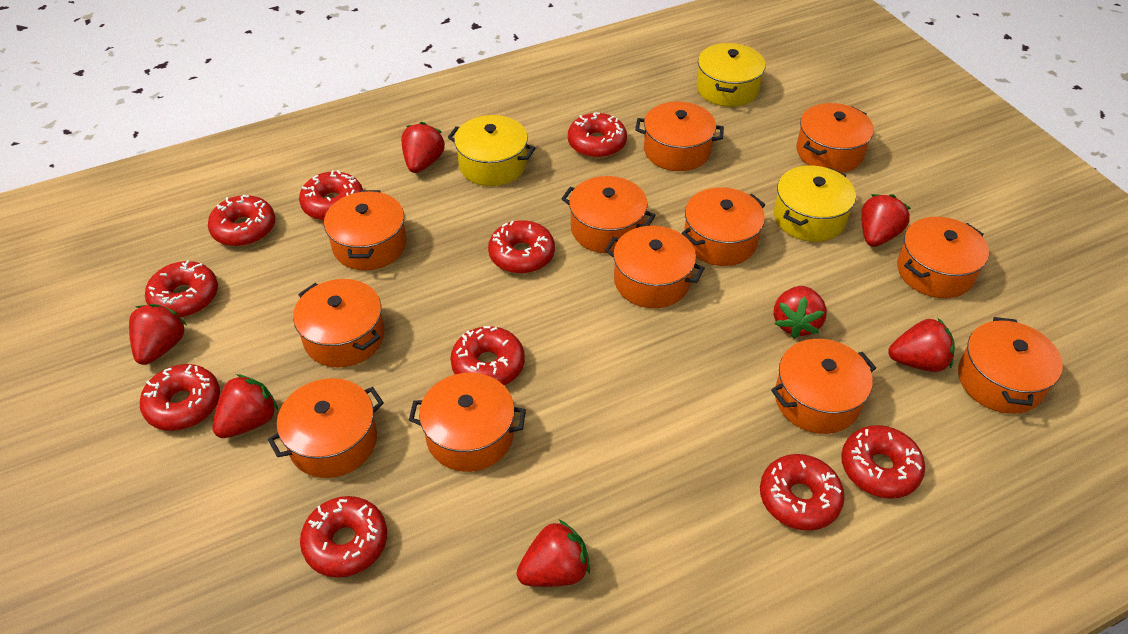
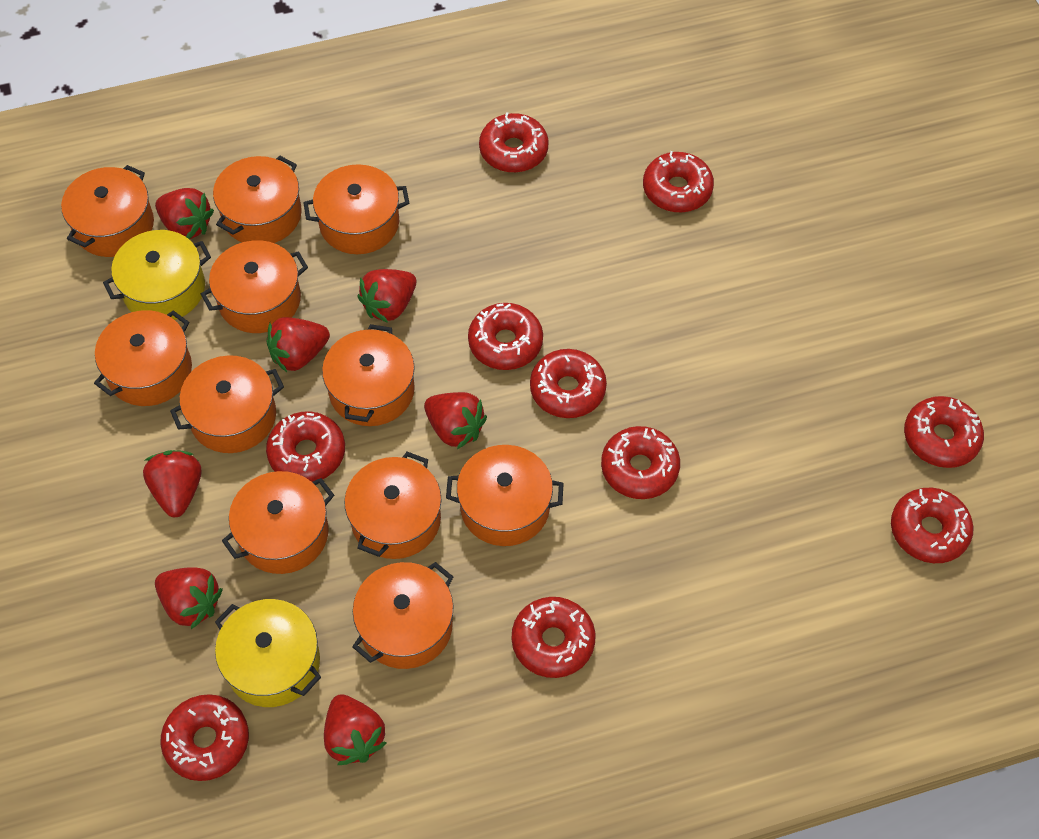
orange pot: [268,378,384,478] [293,279,384,368] [324,190,406,271] [409,373,526,472] [561,176,656,254] [605,226,705,308] [635,102,724,171] [681,187,765,266] [771,339,876,434] [796,103,874,173] [897,217,989,298] [958,317,1063,414] = 12 -> [61,165,154,257] [94,310,192,406] [170,355,284,453] [201,240,308,333] [213,156,302,243] [222,471,334,574] [303,164,409,254] [322,324,415,426] [344,452,442,559] [352,562,453,669] [446,445,564,546] = 11
yellow pot: [448,115,535,186] [697,43,766,107] [774,166,856,242] = 3 -> [103,230,211,320] [215,599,321,707] = 2

